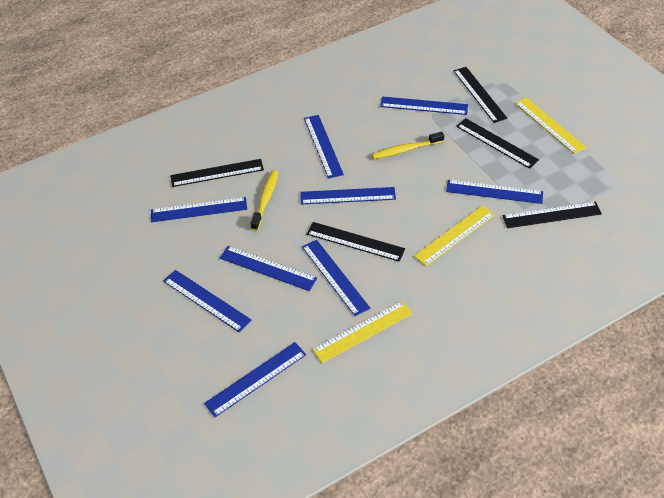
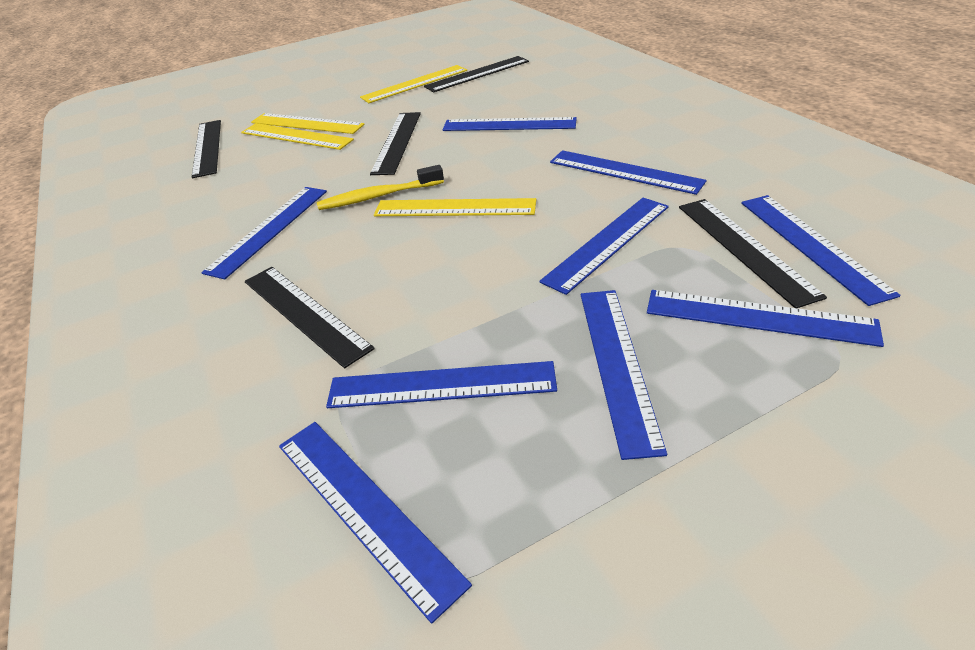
yellow ruler: [312,301,413,363] [414,205,495,266] [515,97,586,154] = 3 -> [241,123,354,150] [251,113,365,134] [360,65,467,103] [374,198,536,216] = 4
yellow toothbrush: [251,170,278,231] [372,132,444,159] = 2 -> [317,165,444,210] = 1

